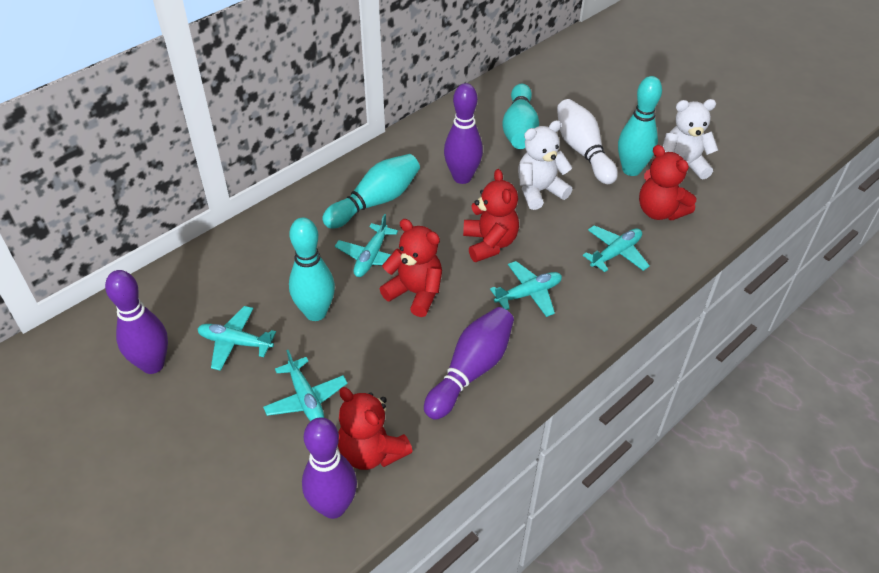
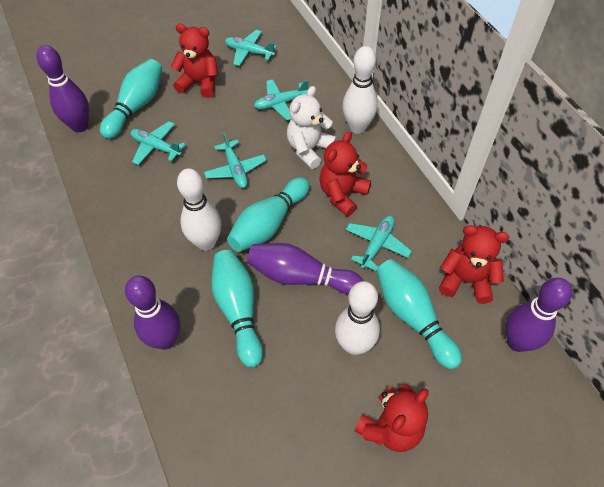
white bowling pin: [557,99,618,184] = 1 -> [177,168,221,251] [335,281,380,355] [342,46,378,134] = 3
white teddy bear: [518,120,572,210] [662,99,718,180] = 2 -> [287,86,337,169] = 1

